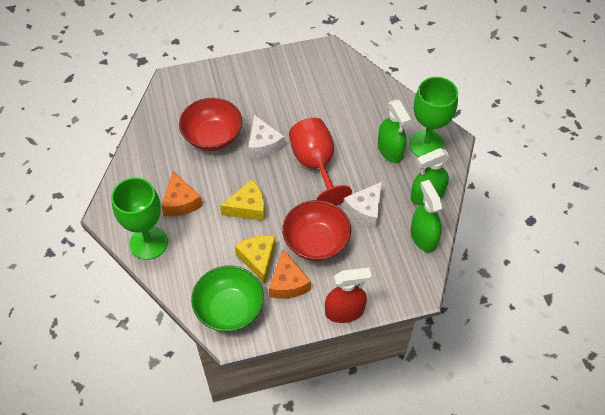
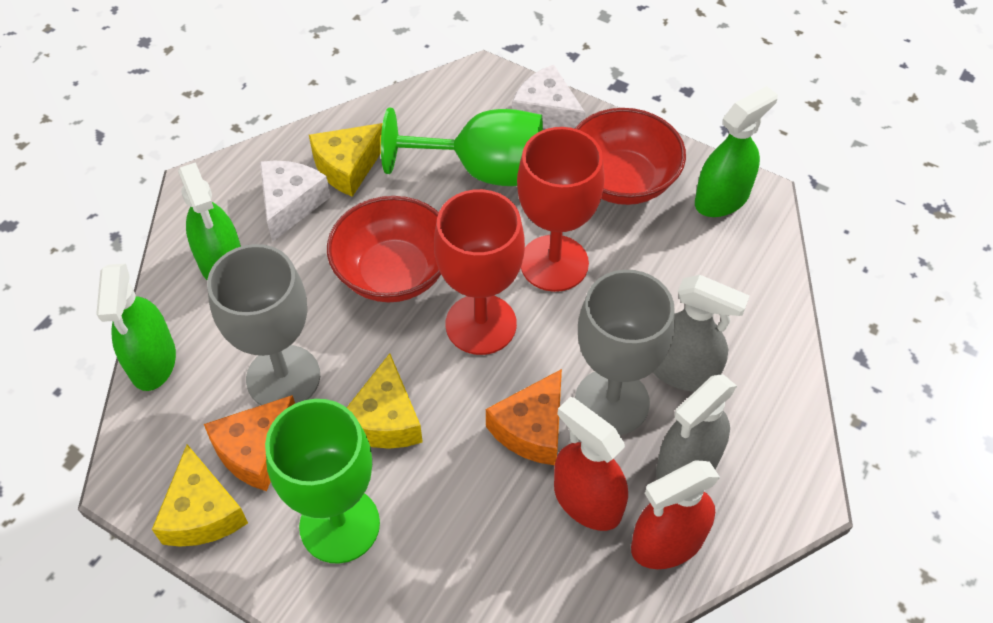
green bowl: [191,266,264,332] = 1 -> none = 0
grey goblet: none = 0 -> [207,244,320,405] [575,270,675,435] = 2
grey spray bottle: none = 0 -> [653,275,750,391] [656,374,737,480] = 2
red goblet: [289,118,352,206] = 1 -> [434,189,525,355] [517,127,605,292] = 2
red spray bottle: [325,268,371,323] = 1 -> [554,397,628,531] [631,460,720,569] = 2
yellow cheese: [220,180,265,221] [235,235,276,284] = 2 -> [152,444,248,547] [309,123,383,197] [347,353,423,449] = 3

